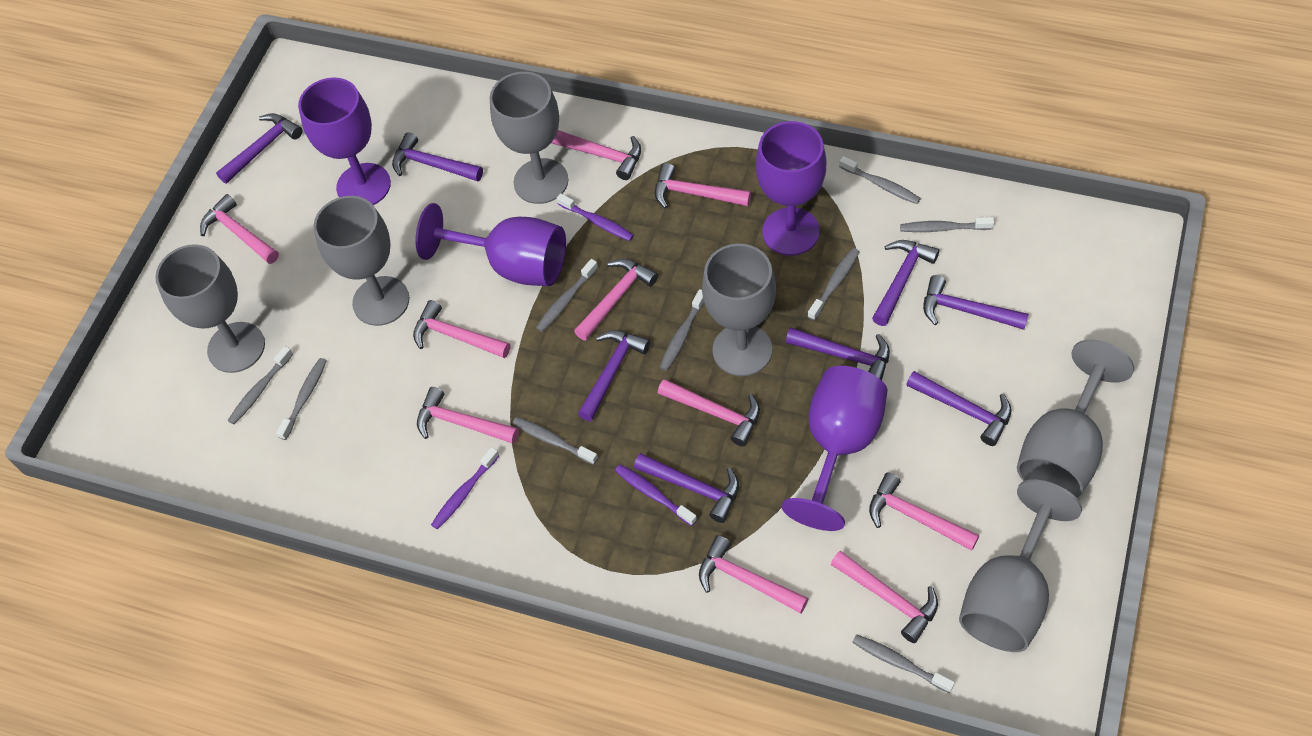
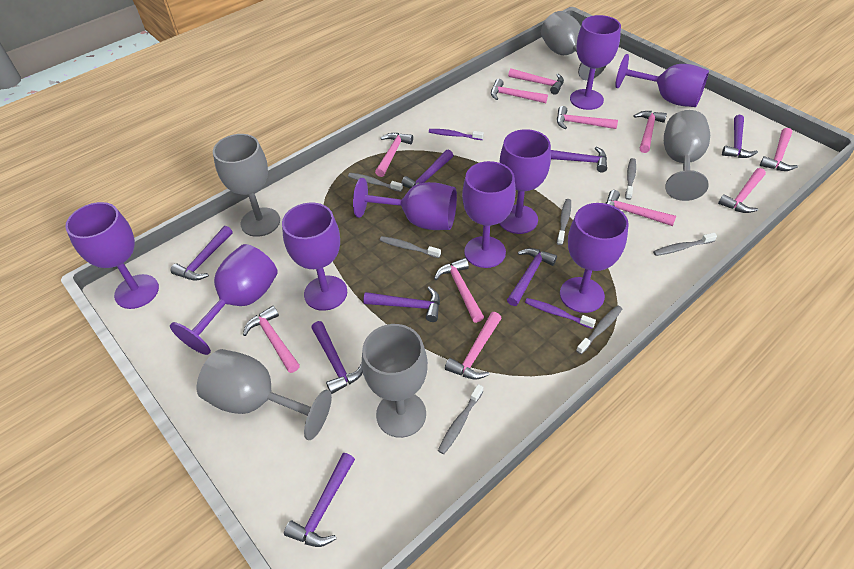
grey goblet: [155,244,265,373] [313,196,410,326] [490,72,568,204] [702,243,776,376] [959,479,1082,652] [1017,340,1134,498] = 6 -> [197,349,332,440] [213,134,280,237] [362,324,428,438] [541,11,606,80] [664,110,710,201] = 5
grey toothbrush: [228,346,293,425] [276,358,327,440] [512,417,598,465] [536,259,598,332] [660,289,704,371] [807,248,859,320] [839,156,921,204] [852,634,955,693] [900,217,994,232] = 9 -> [348,173,403,192] [379,236,441,258] [438,384,483,454] [557,199,571,245] [576,305,622,354] [625,158,636,200] [653,233,717,256] = 7
pink hammer: [200,194,279,264] [413,300,510,358] [417,387,519,444] [551,130,641,180] [574,259,658,341] [654,163,751,209] [658,379,760,446] [699,535,809,613] [831,551,938,643] [869,473,979,551] = 10 -> [243,306,300,373] [375,133,413,177] [434,258,484,323] [445,312,502,379] [491,79,548,103] [508,68,564,95] [557,106,618,129] [605,190,676,226] [634,111,667,153] [718,168,766,213] [760,128,798,171] = 11
purple goblet: [298,77,391,205] [415,203,566,286] [756,121,826,256] [782,366,888,531] = 4 -> [65,202,159,309] [170,244,278,355] [282,203,347,311] [353,178,457,230] [462,161,516,268] [499,129,551,234] [560,203,629,313] [570,15,621,110] [615,54,709,107] = 9
purple toothbrush: [431,447,499,530] [557,193,634,241] [615,464,697,526] = 3 -> [429,129,484,140] [525,298,596,329] = 2

